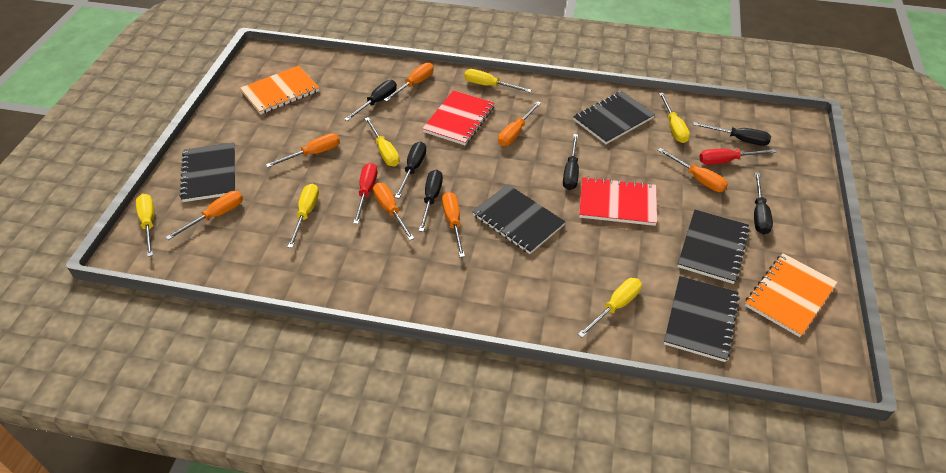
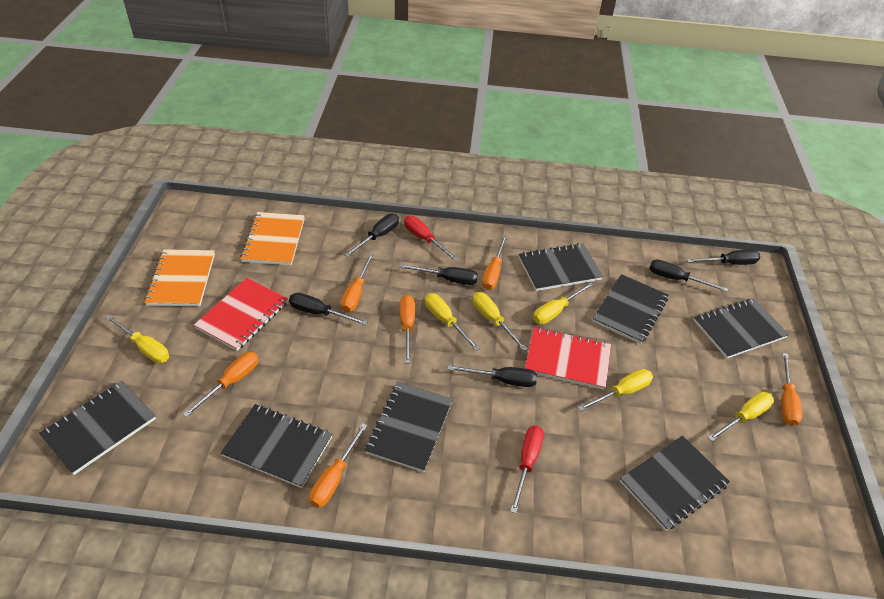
black notebook: [179,143,236,202] [472,184,565,254] [573,91,655,144] [664,276,740,362] [677,210,750,284] = 5 -> [39,381,156,475] [221,404,332,488] [365,382,453,472] [519,243,603,291] [592,274,669,344] [620,436,730,531] [694,298,789,359] = 7
orange screwdriver: [166,191,243,240] [266,133,340,168] [373,183,414,240] [384,63,434,102] [442,192,465,257] [498,101,541,146] [658,148,728,192] = 7 -> [183,352,258,417] [309,423,368,508] [341,253,374,312] [400,295,415,363] [482,235,507,290] [781,353,802,426] = 6

